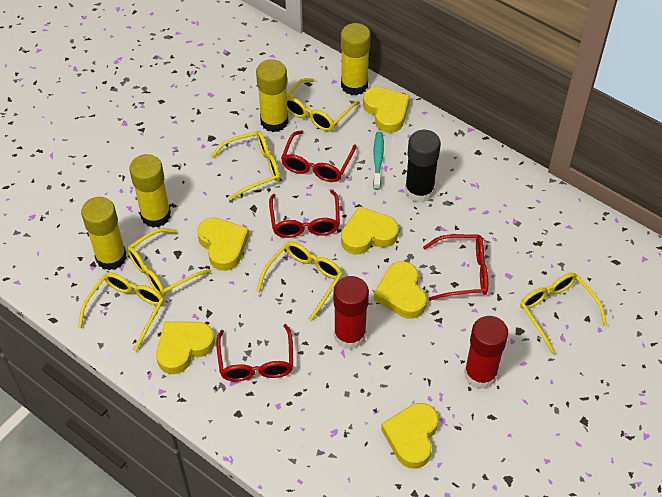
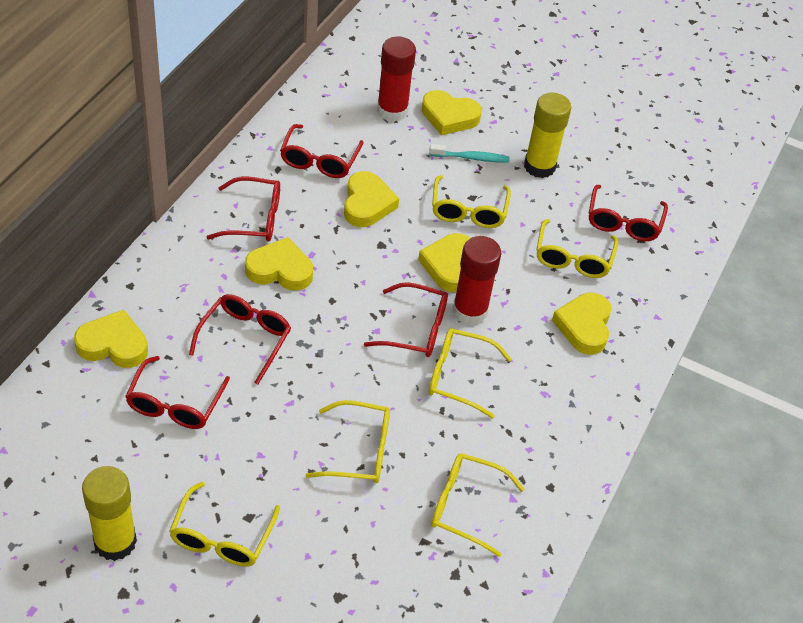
black glue stick: [405,130,441,203] = 1 -> none = 0
red glasses: [216,324,293,382] [269,190,340,238] [281,130,357,182] [423,234,488,301] = 4 -> [125,356,230,429] [189,294,291,385] [207,177,280,241] [280,124,364,178] [364,282,448,357] [589,185,668,241] = 6
yellow glue stick: [81,197,127,270] [129,154,171,228] [256,59,288,132] [341,23,371,95] = 4 -> [82,466,137,561] [524,93,571,178] = 2

